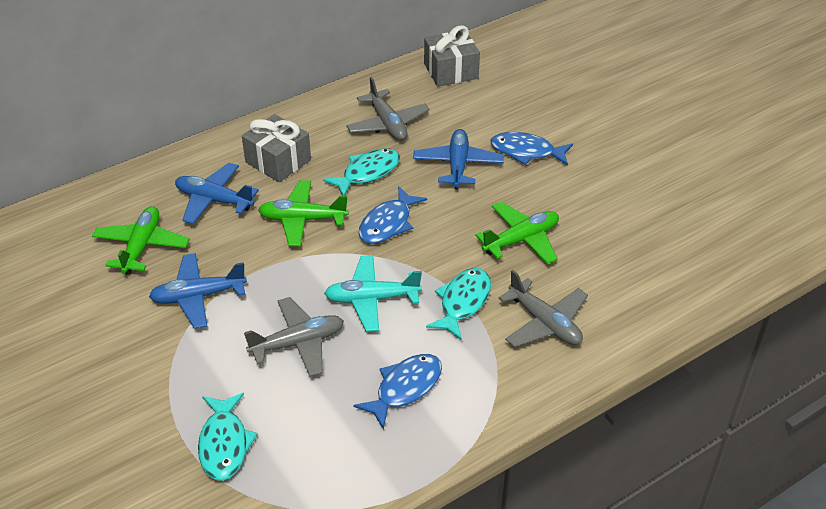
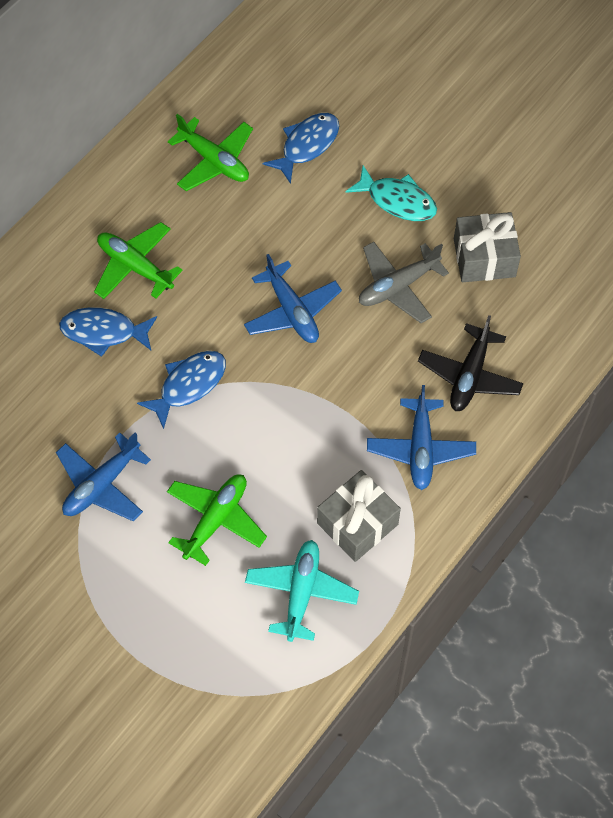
black plane: none = 0 -> [418,315,523,411] = 1
grey plane: [244,297,344,377] [346,77,430,141] [498,270,588,347] = 3 -> [359,242,449,323] = 1
turquoise fish: [198,393,258,481] [323,148,400,196] [426,268,491,340] = 3 -> [345,165,437,221] = 1

